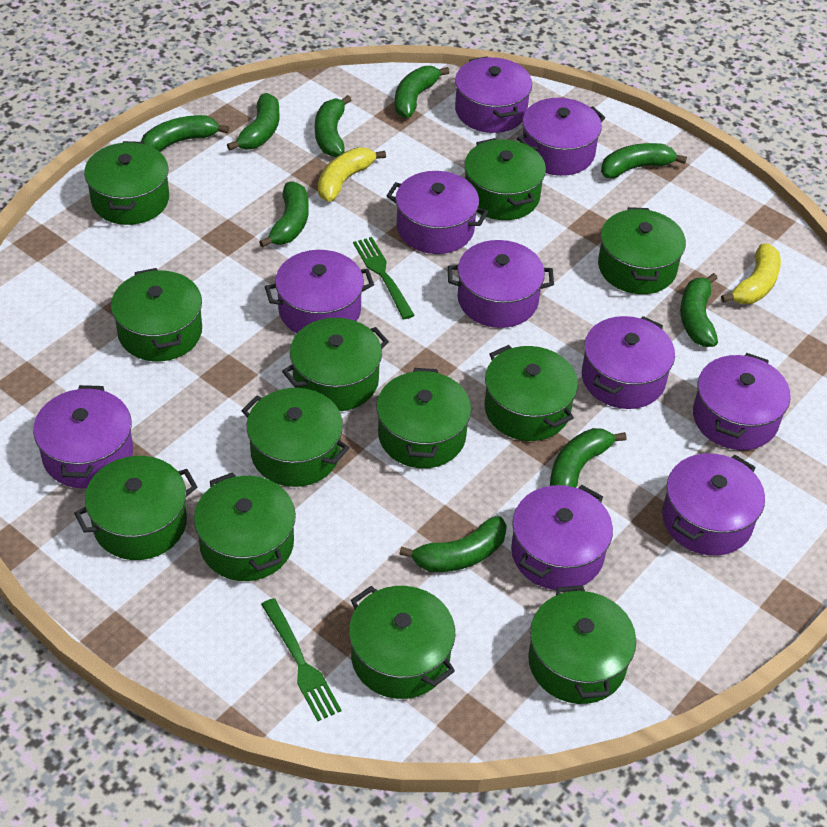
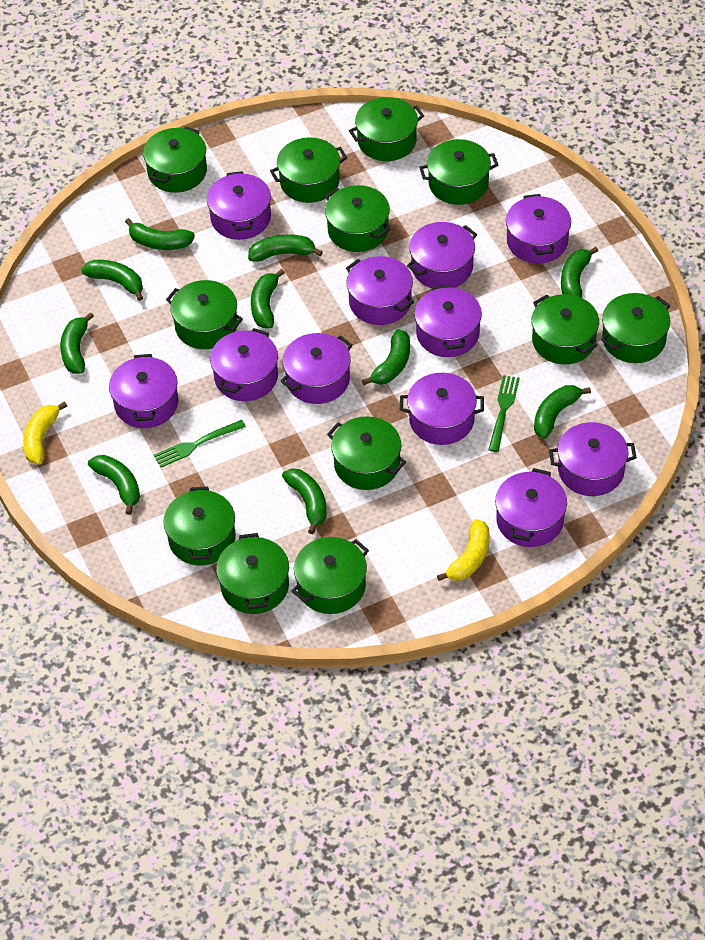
green banana: [141,115,229,152] [227,93,280,151] [259,181,309,248] [315,95,351,157] [395,66,450,118] [399,516,507,572] [550,428,627,488] [601,143,687,179] [680,273,718,347] = 9 -> [60,312,94,374] [81,260,143,301] [88,455,140,515] [125,218,195,250] [248,234,323,262] [251,269,285,328] [282,468,327,534] [362,329,410,385] [534,385,591,439] [561,247,598,298] = 10
purple pot: [33,385,133,488] [265,250,374,333] [387,171,488,254] [448,240,554,328] [455,57,532,133] [511,485,613,590] [517,98,605,176] [582,316,675,409] [662,453,765,556] [693,353,791,450] = 10 -> [109,354,179,428] [207,171,271,240] [210,328,278,401] [281,333,352,404] [346,256,414,325] [400,373,484,445] [407,222,477,288] [414,285,482,357] [495,468,567,547] [506,194,571,264] [549,422,637,496] = 11

